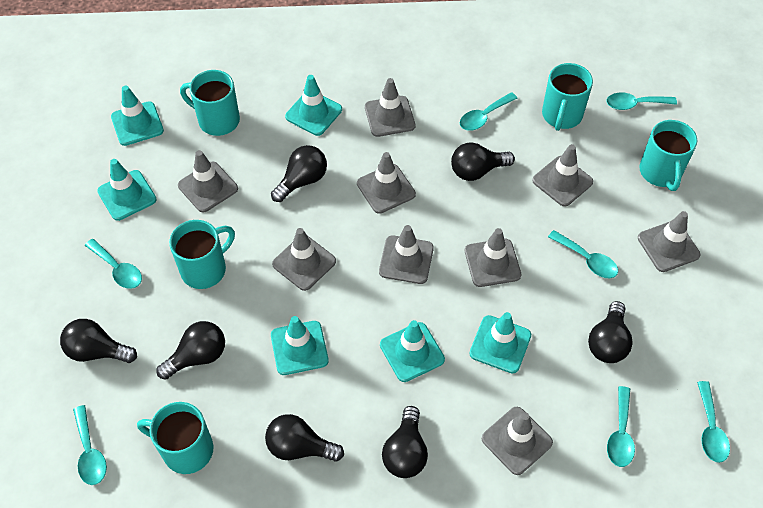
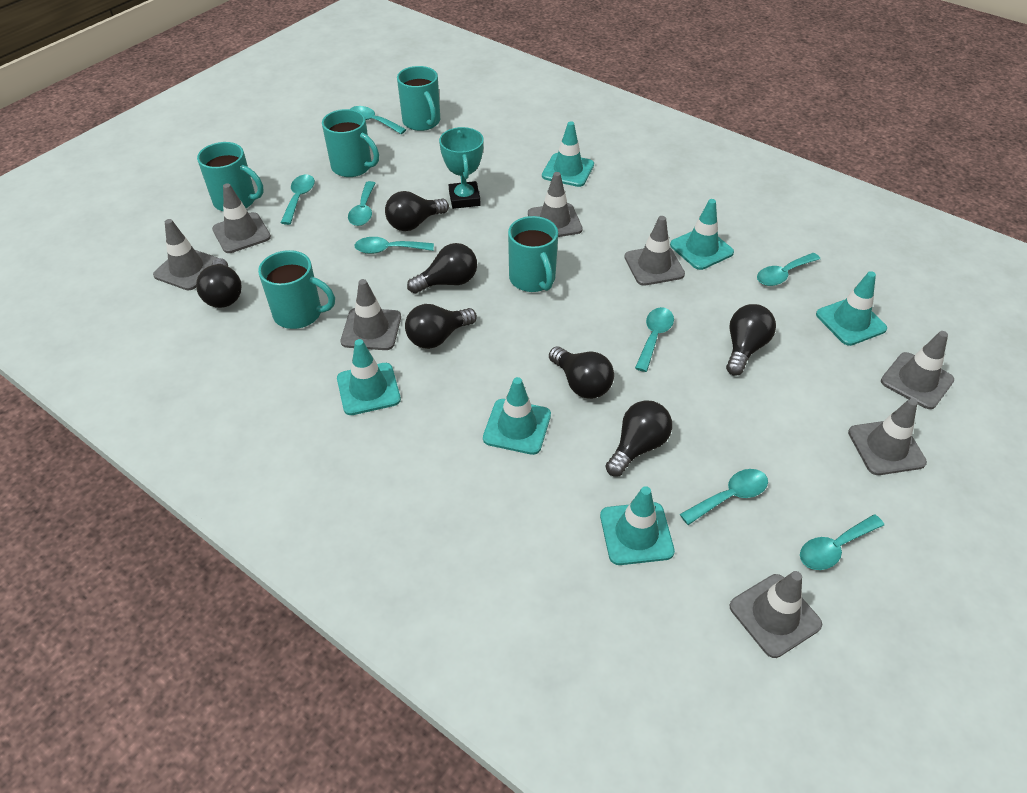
grey traffic cone: [178,150,238,212] [272,228,336,291] [357,152,416,214] [365,78,415,137] [379,225,434,284] [465,228,521,287] [481,407,553,475] [532,144,593,207] [638,211,700,272] = 9 -> [153,219,217,290] [212,183,271,253] [341,279,401,350] [528,172,583,237] [624,216,685,286] [729,571,822,658] [848,398,927,475] [881,331,954,409] = 8
turquoise spoon: [73,405,107,485] [85,239,142,289] [460,92,517,131] [548,230,618,278] [607,92,677,110] [607,386,635,467] [697,381,730,463] = 7 -> [281,174,315,225] [348,181,376,226] [350,106,407,134] [354,237,434,254] [635,307,674,372] [680,469,768,525] [757,253,820,286] [800,514,884,570] = 8
turquoise trophy: none = 0 -> [439,127,484,209] = 1

